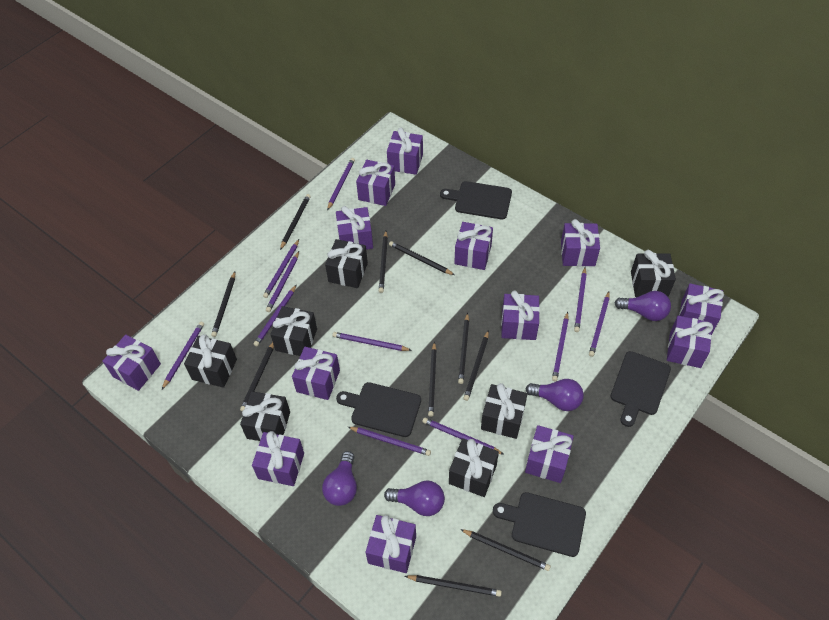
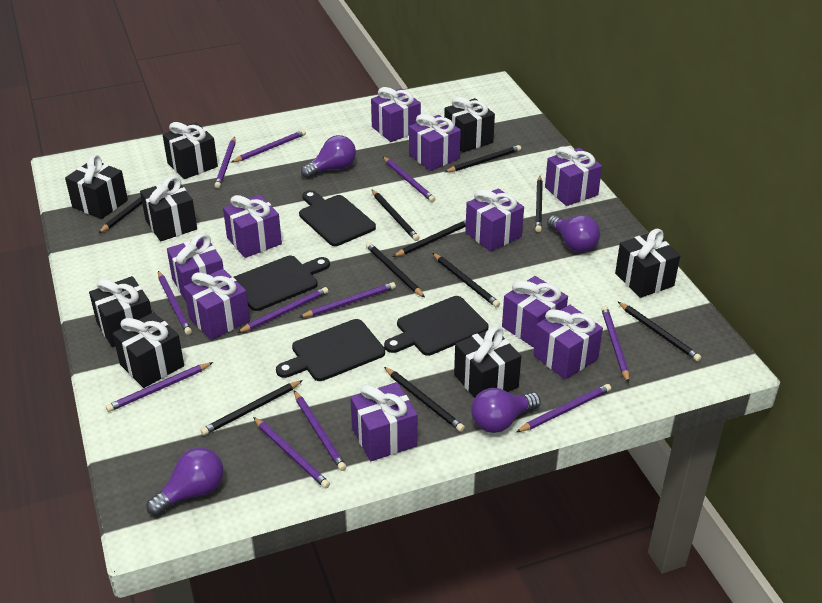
black gift: [184,334,237,388] [240,391,290,441] [270,306,317,356] [325,239,368,288] [449,438,499,497] [481,383,527,439] [631,250,676,297] = 7 -> [65,154,128,219] [89,276,152,347] [113,312,184,388] [140,176,197,241] [163,122,218,179] [444,97,495,152] [454,326,521,398] [615,229,680,298] = 8
purple gift: [102,334,161,391] [252,431,304,486] [292,347,340,400] [336,206,373,250] [356,160,395,206] [366,515,416,573] [387,128,423,175] [454,222,493,270] [501,291,540,340] [525,425,574,483] [561,219,600,266] [667,316,713,368] [679,283,724,335] = 13 -> [167,233,224,301] [184,269,250,340] [223,195,282,258] [350,382,417,461] [371,87,421,142] [409,114,461,171] [465,188,524,252] [502,276,568,348] [533,305,603,379] [545,147,602,206] = 10

